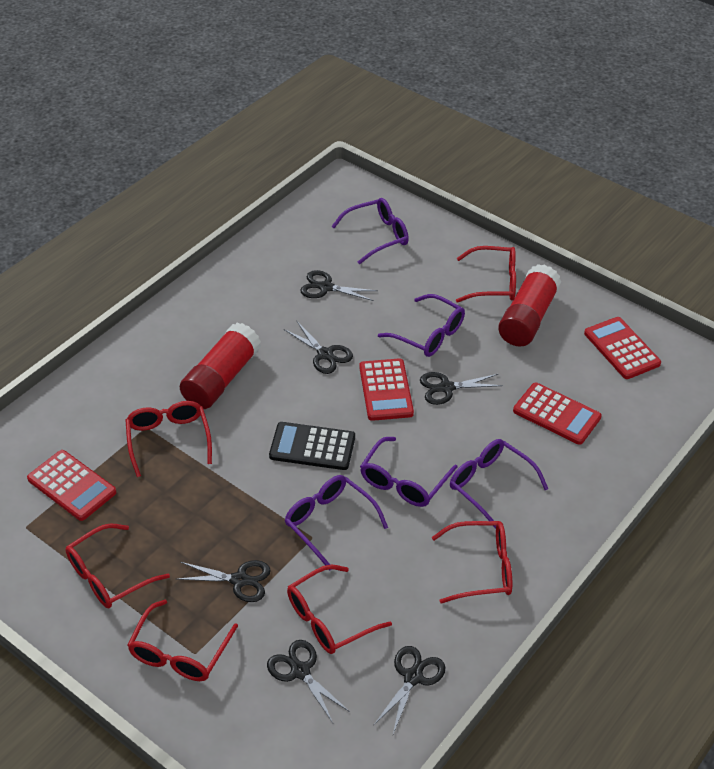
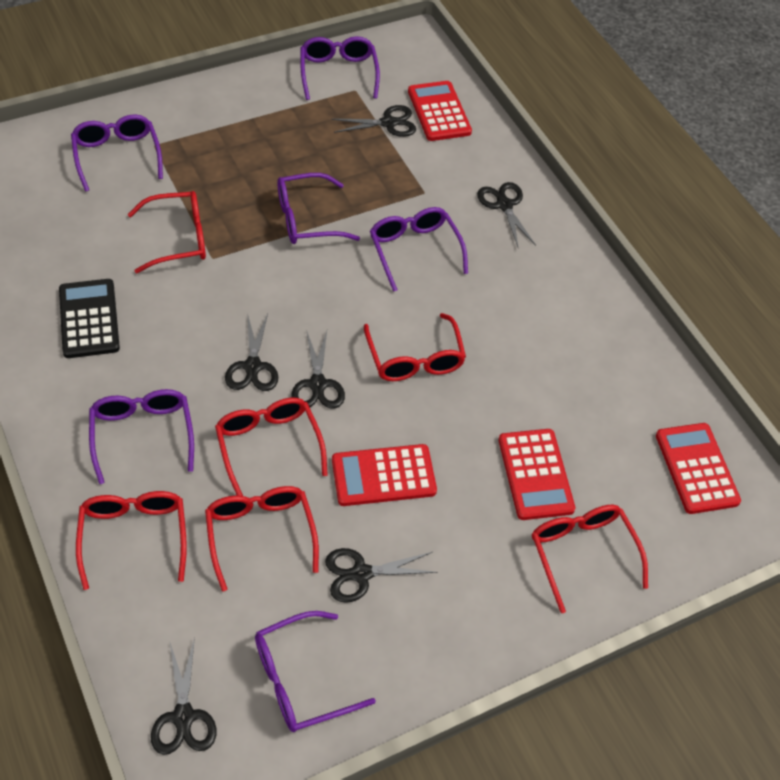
purple glasses: [285,475,388,570] [331,198,409,264] [360,437,458,507] [378,294,465,357] [450,439,548,529] = 5 -> [71,115,163,192] [89,389,194,484] [255,611,376,732] [277,173,360,244] [300,36,380,100] [370,207,468,292] = 6
red glue stick: [180,323,261,409] [498,264,561,346] = 2 -> none = 0

